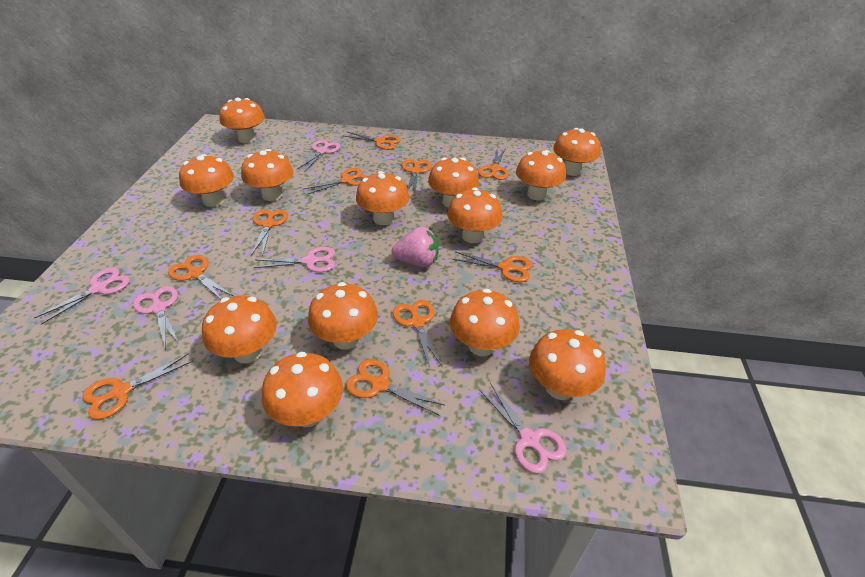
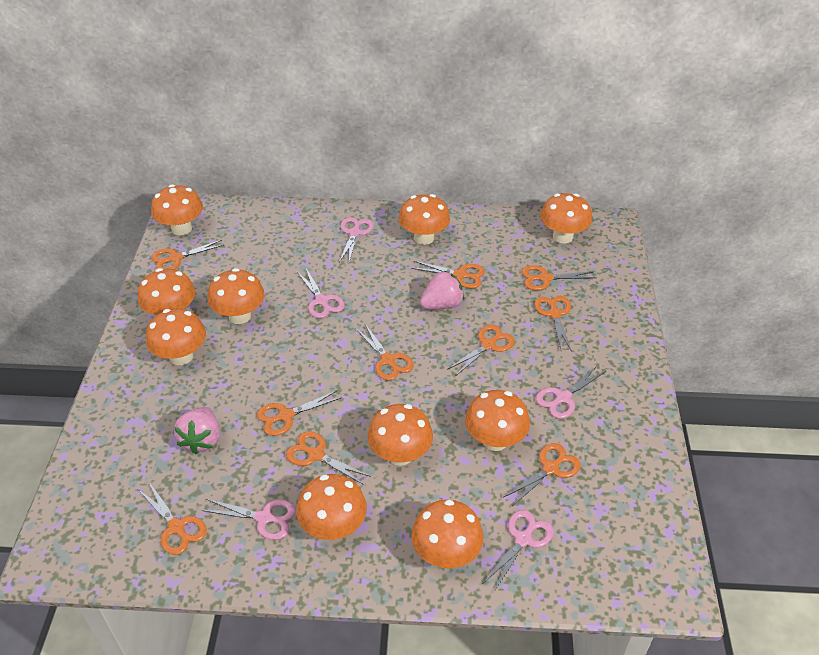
orange mushroom: [179,154,234,207] [202,295,277,363] [219,97,265,143] [241,149,293,201] [262,352,343,427] [308,282,378,350] [356,171,409,225] [428,158,479,208] [447,187,503,243] [450,289,520,356] [516,150,566,200] [529,329,606,400] [553,128,601,176] = 13 -> [138,268,195,315] [146,309,206,365] [151,184,203,235] [207,268,265,324] [296,474,367,540] [368,404,433,466] [399,194,450,245] [411,500,484,568] [465,390,530,451] [540,193,592,243] = 10
pink strawberry: [392,227,439,267] = 1 -> [174,407,219,454] [420,270,464,310] = 2

